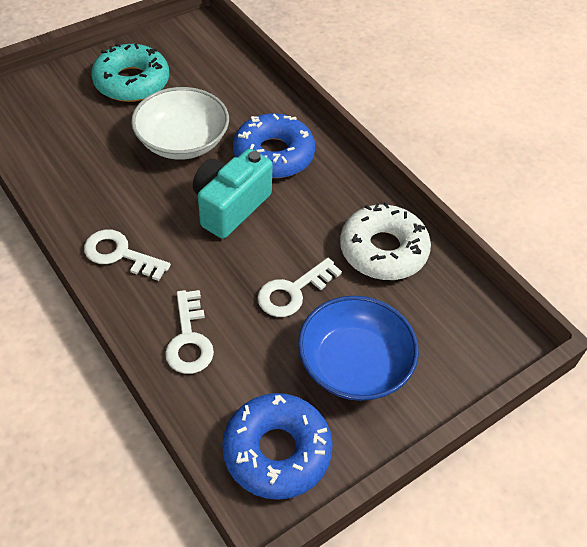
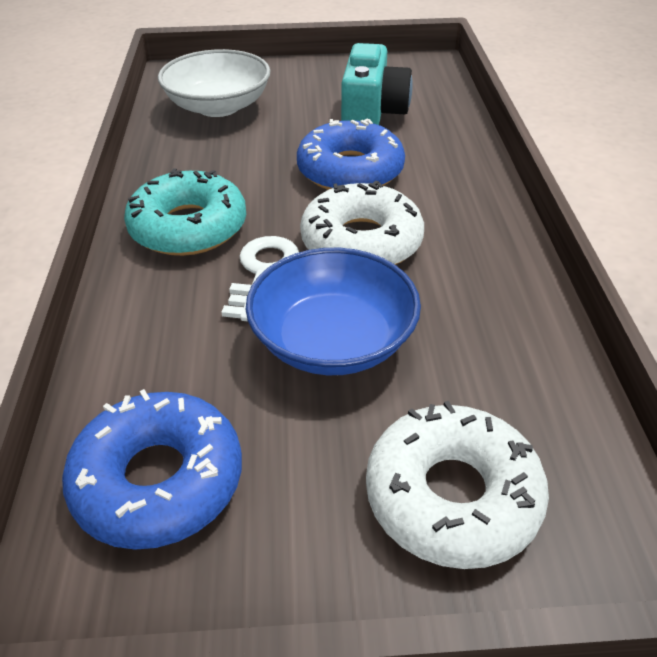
white donut: [340,202,431,280] = 1 -> [300,181,424,265] [366,401,549,569] = 2
white key: [84,229,171,281] [165,290,214,374] [258,258,342,317] = 3 -> [221,236,299,321] = 1

